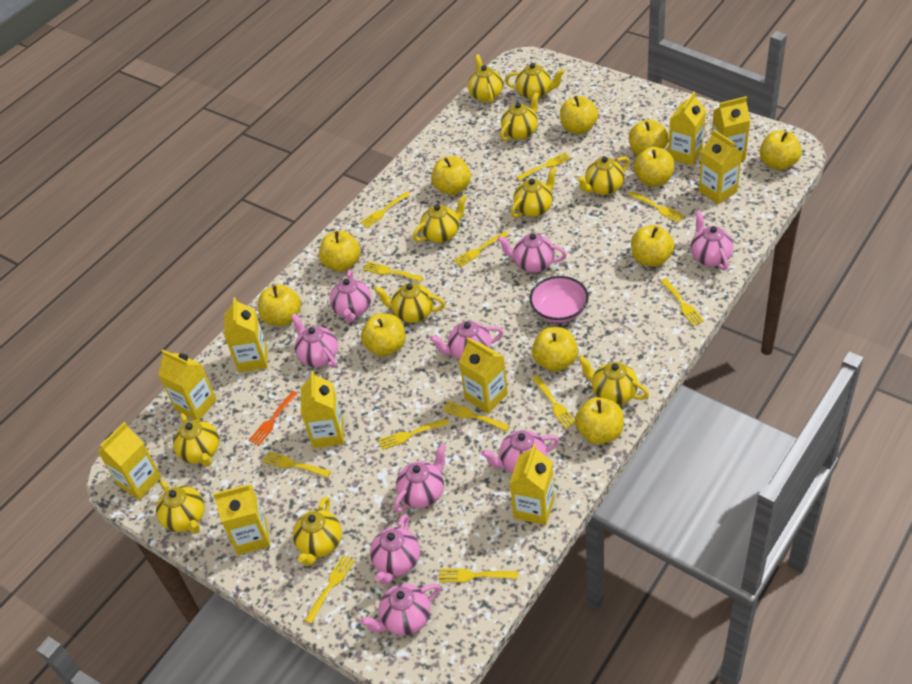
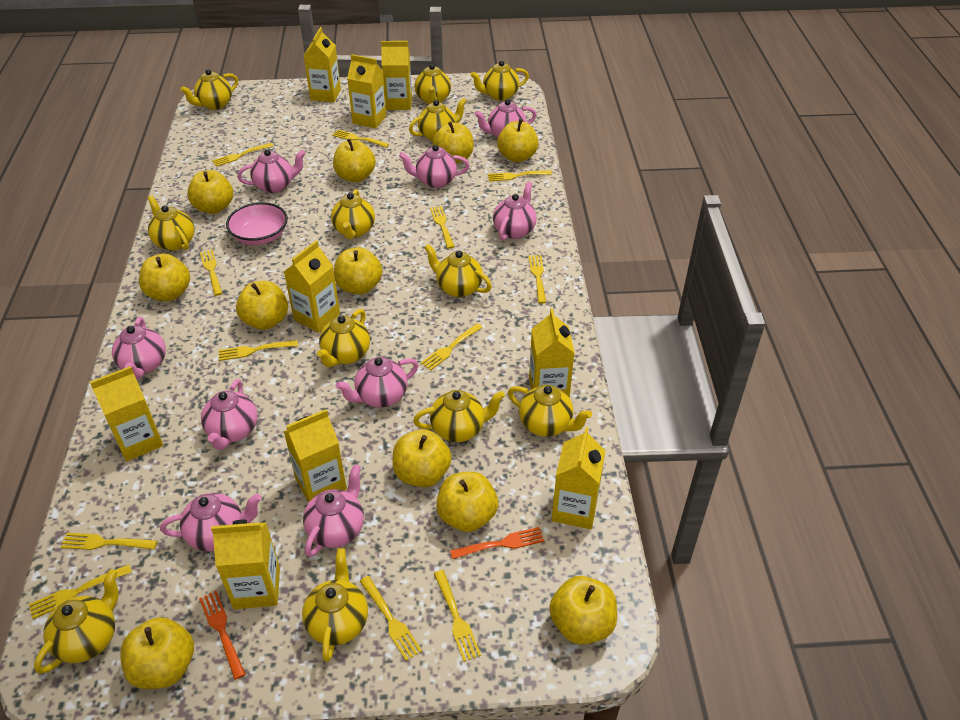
orange fork: [248,391,298,446] = 1 -> [199,591,245,680] [450,527,544,559] = 2
yellow carton: [98,422,161,500] [158,350,217,420] [213,484,270,555] [224,297,268,372] [301,371,344,448] [459,337,508,414] [510,444,555,525] [668,92,706,166] [699,129,742,204] [712,96,751,161] = 10 -> [90,366,163,461] [211,520,280,609] [284,240,340,333] [284,409,347,502] [304,27,341,102] [347,54,387,128] [381,41,412,110] [529,308,575,398] [552,427,606,529] = 9
yellow teapot: [156,480,205,534] [173,413,219,467] [293,497,342,566] [374,283,445,323] [413,195,467,243] [468,54,503,104] [500,92,539,141] [505,63,565,100] [511,167,557,218] [576,156,630,195] [578,356,649,405] = 11 -> [34,569,119,674] [147,195,195,251] [180,69,238,110] [302,548,368,662] [317,309,370,367] [331,189,375,239] [409,98,466,141] [413,390,505,442] [414,64,451,104] [424,244,492,297] [470,60,529,101] [508,385,592,437] = 12

